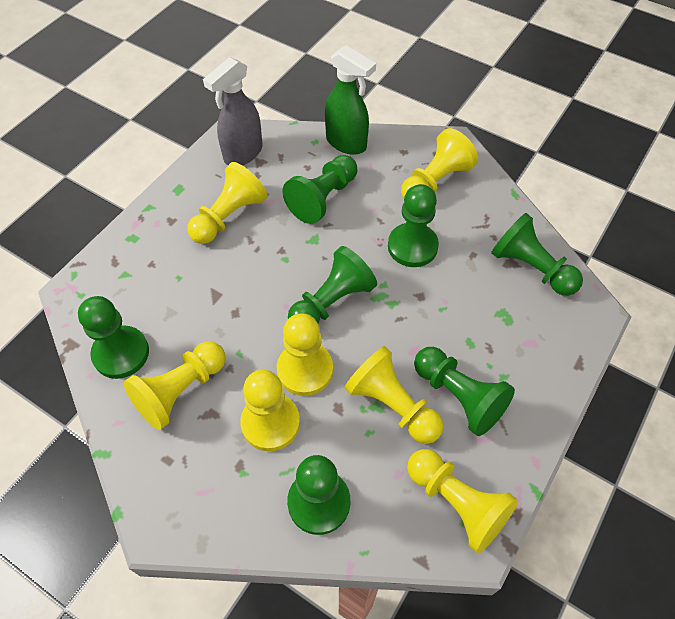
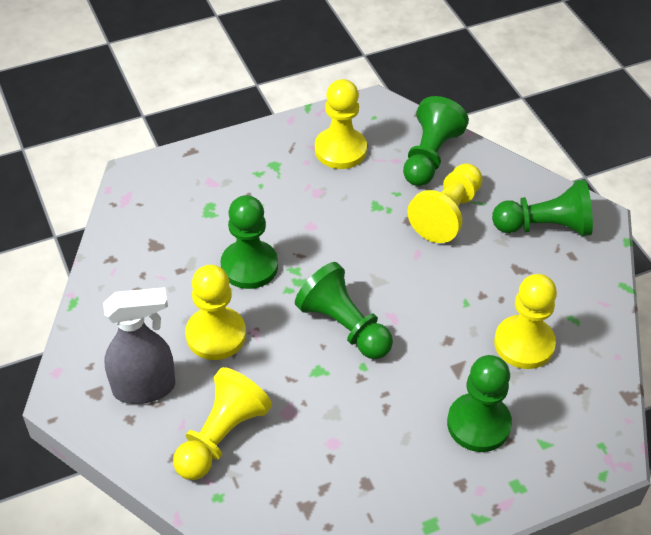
green pawn: [78,296,149,379] [282,155,357,224] [287,455,350,535] [288,246,377,324] [388,184,439,267] [414,347,515,436] [491,213,583,296] = 7 -> [221,195,278,289] [295,262,393,359] [403,96,469,186] [447,355,512,452] [492,180,593,236] = 5
green spray bottle: [325,45,376,155] = 1 -> none = 0
yellow pawn: [123,341,226,430] [187,162,267,244] [240,370,300,451] [277,313,333,396] [344,346,443,444] [401,128,478,199] [407,449,518,553] = 7 -> [173,367,272,480] [185,265,246,360] [315,79,367,169] [407,163,482,243] [494,274,557,369] = 5

